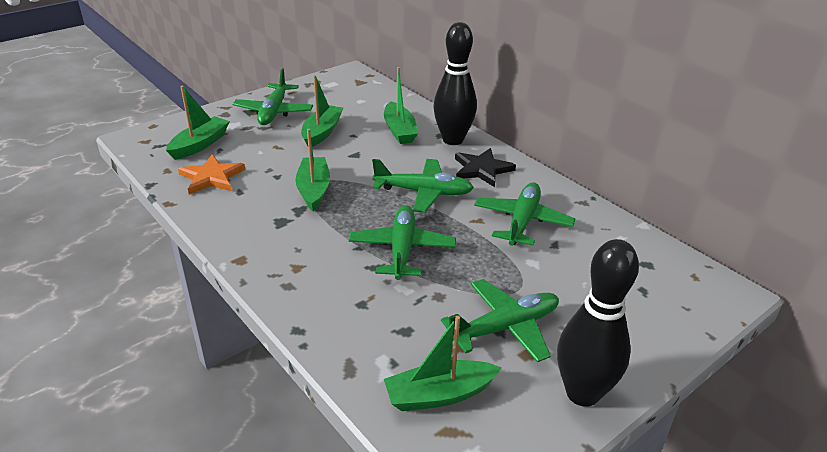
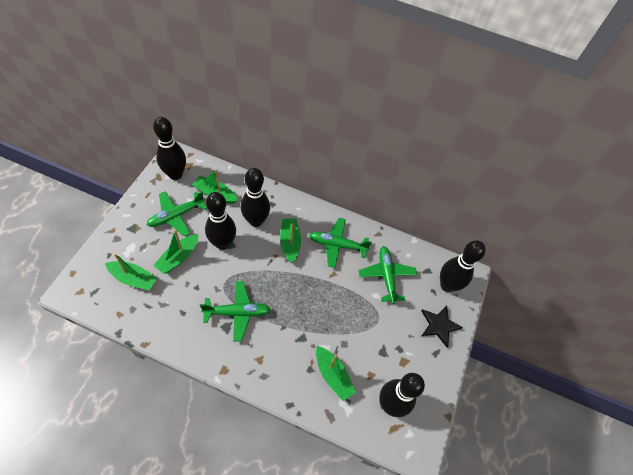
black bowling pin: [433,22,477,145] [557,239,639,407] = 2 -> [153,117,186,180] [205,192,236,250] [241,168,270,227] [379,373,425,417] [440,240,486,292] = 5
green plane: [233,68,313,125] [349,205,456,280] [372,159,474,213] [441,279,559,362] [474,182,575,246] = 5 -> [147,191,207,236] [200,281,271,342] [309,218,372,268] [358,246,417,304] = 4
orange star: [178,154,245,195] = 1 -> none = 0

